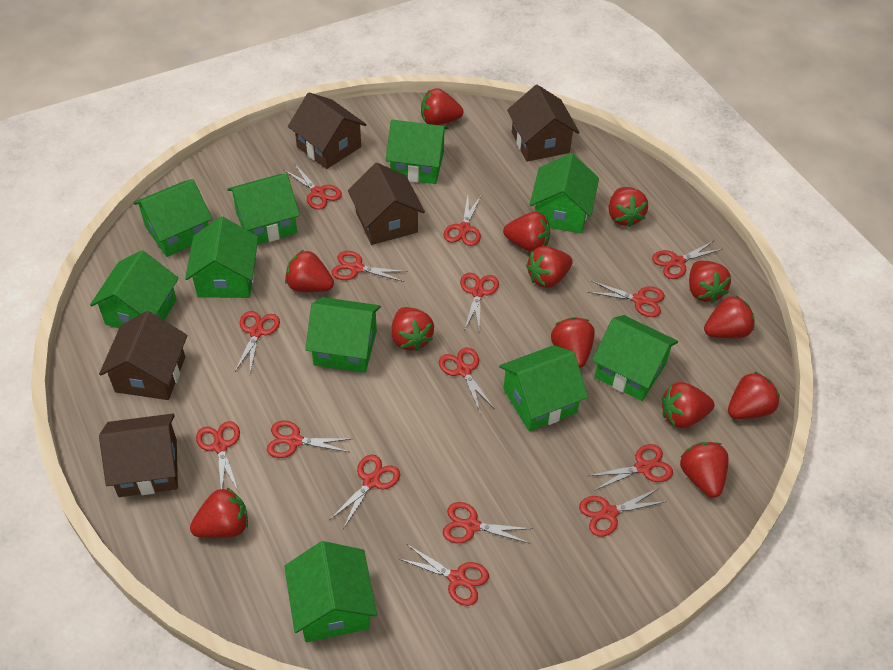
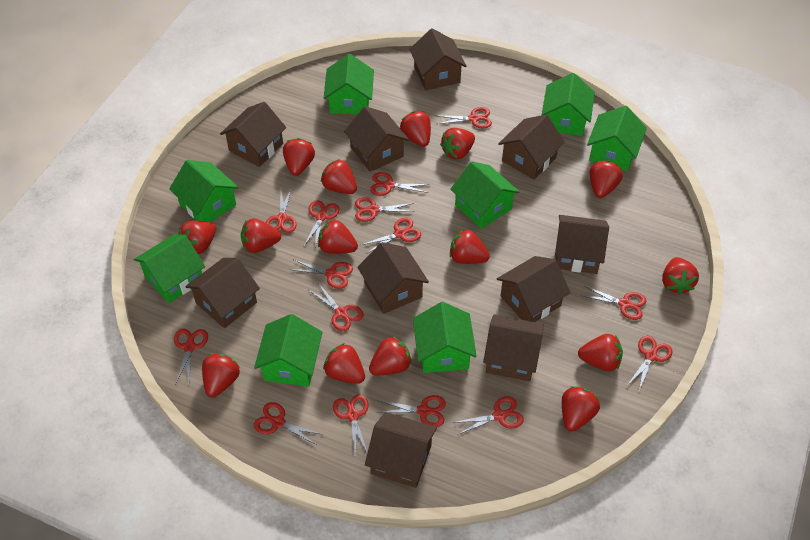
brown house: [99,311,188,400] [99,414,178,497] [288,92,367,169] [348,163,425,245] [507,85,580,161] = 5 -> [185,258,260,328] [220,102,286,167] [344,106,409,172] [357,242,429,314] [365,412,437,488] [409,28,467,90] [483,315,544,381] [497,256,570,322] [498,115,565,180] [555,215,609,274] = 10
green house: [90,250,179,328] [133,179,212,257] [185,216,258,298] [227,174,300,245] [284,541,377,642] [305,297,381,373] [386,120,448,184] [499,345,588,431] [529,153,599,233] [592,315,678,401] = 10 -> [134,234,205,303] [169,160,239,222] [254,314,322,386] [324,54,374,114] [413,302,477,373] [450,161,520,229] [542,73,595,136] [587,106,647,171] = 8
red strawberry: [190,487,248,538] [285,250,334,292] [391,307,434,351] [421,88,464,125] [503,212,550,252] [526,246,573,288] [551,317,595,368] [609,187,648,227] [662,382,715,428] [680,442,729,498] [689,261,731,303] [704,296,755,338] [728,371,780,419] = 13 -> [179,221,216,254] [202,353,240,397] [241,218,281,253] [283,138,315,176] [318,220,358,254] [321,159,357,194] [323,343,365,384] [369,336,412,375] [400,111,431,147] [440,128,475,160] [450,229,490,264] [562,386,600,432] [578,334,623,371] [590,161,623,198] [662,257,699,295] = 15

